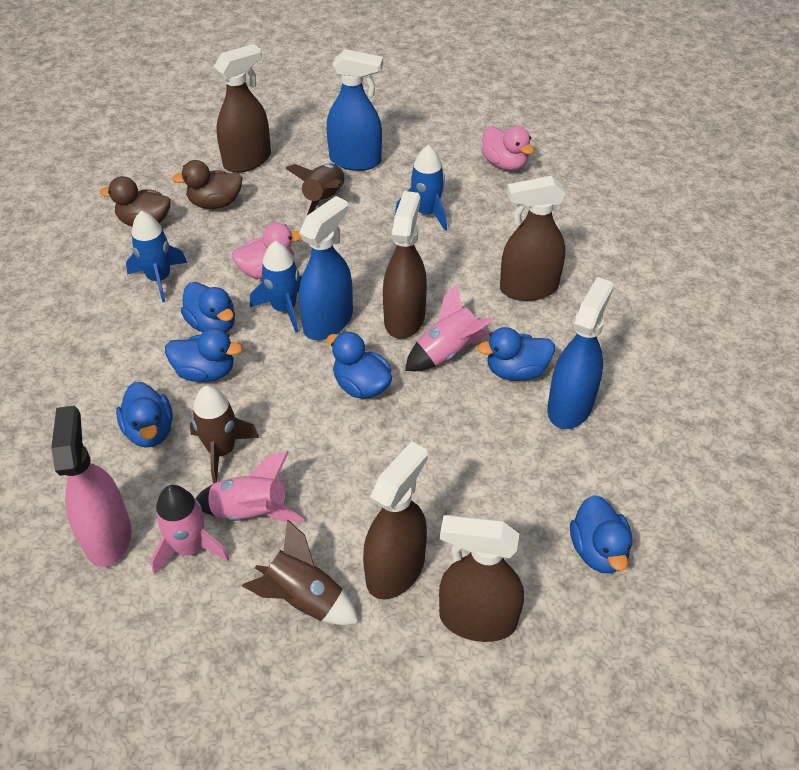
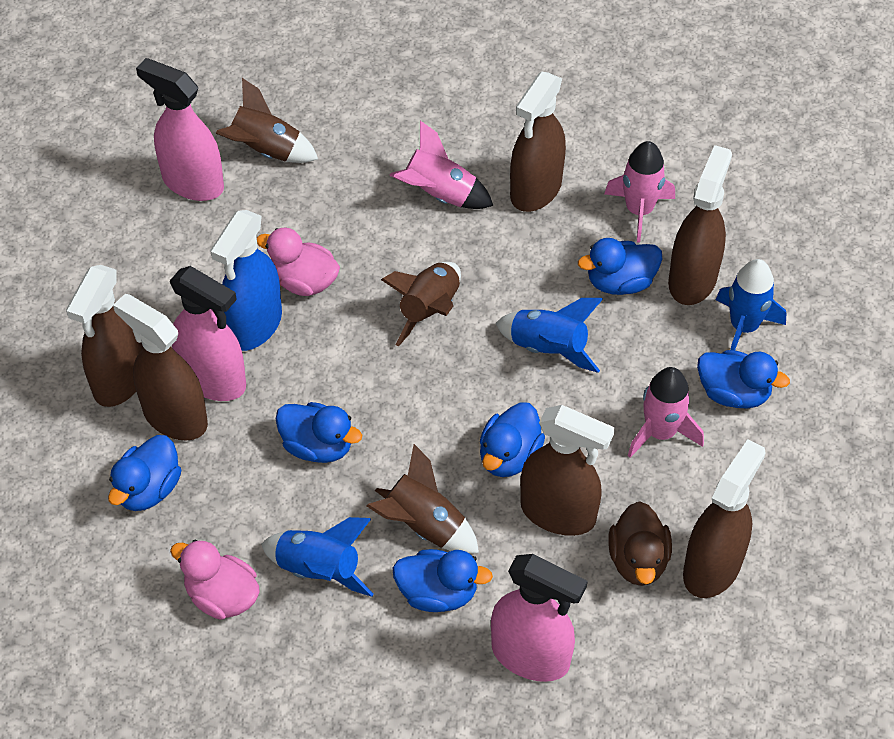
blue spray bottle: [299,196,353,340] [327,49,383,171] [547,277,614,429] = 3 -> [210,210,282,351] = 1
brown duck: [100,176,171,227] [172,160,243,209] = 2 -> [608,501,672,586] = 1
brown spray bottle: [214,44,271,173] [363,441,428,599] [383,191,427,339] [439,515,524,642] [500,176,566,301] = 5 -> [66,265,144,407] [113,294,208,441] [510,72,566,212] [520,405,615,536] [668,145,732,305] [683,439,766,598] = 6
pink spray bottle: [51,406,131,567] = 1 -> [136,58,224,201] [170,266,246,401] [491,554,587,682] = 3

